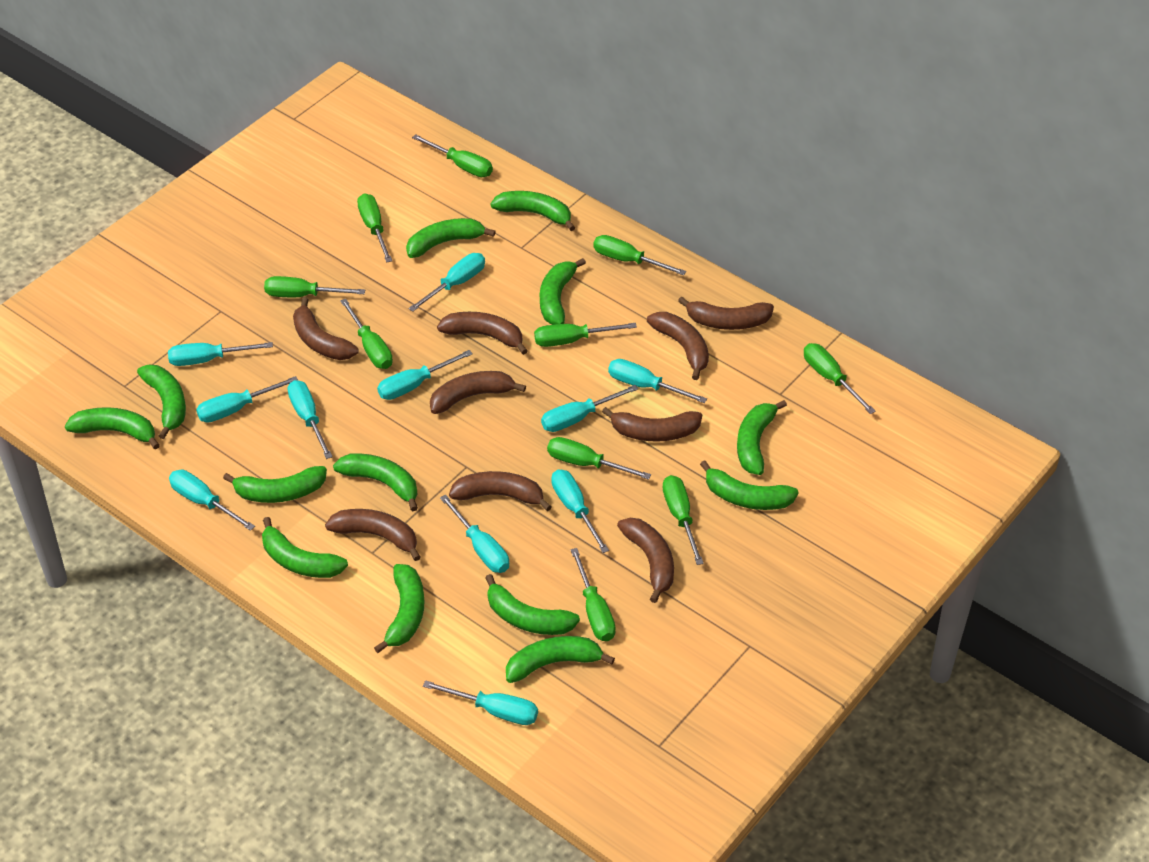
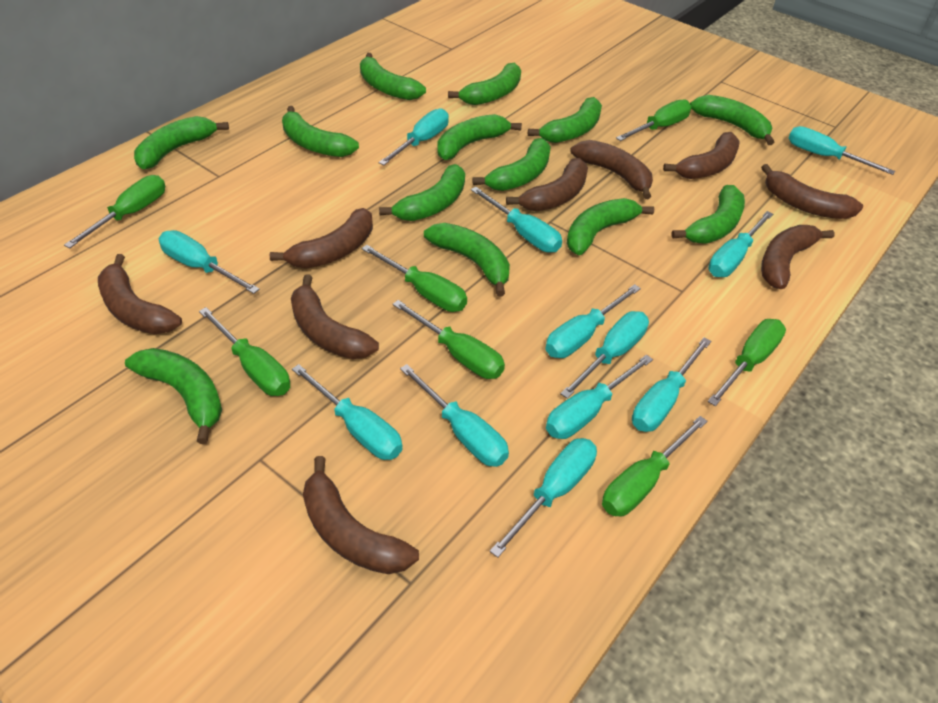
green screwdriver: [264,276,365,297] [340,299,393,369] [357,193,392,263] [412,134,493,177] [534,323,637,347] [547,437,651,480] [570,548,616,641] [593,235,686,276] [663,475,704,565] [804,343,875,414] = 10 -> [64,175,165,248] [199,307,290,396] [362,245,467,312] [393,300,505,379] [602,416,708,516] [616,99,691,141] [708,319,786,406] = 7
turquoise screwdriver: [168,342,273,366] [169,470,255,531] [196,376,298,423] [288,380,333,459] [377,350,473,400] [408,253,485,312] [423,680,538,725] [440,494,509,573] [541,385,638,432] [551,469,609,553] [608,359,707,403] = 11 -> [159,230,260,294] [292,364,403,460] [378,108,449,165] [400,364,509,467] [471,187,562,253] [490,438,597,558] [545,284,641,358] [546,355,653,439] [560,311,649,399] [632,337,711,432] [708,211,773,277] [788,126,895,175] = 12

